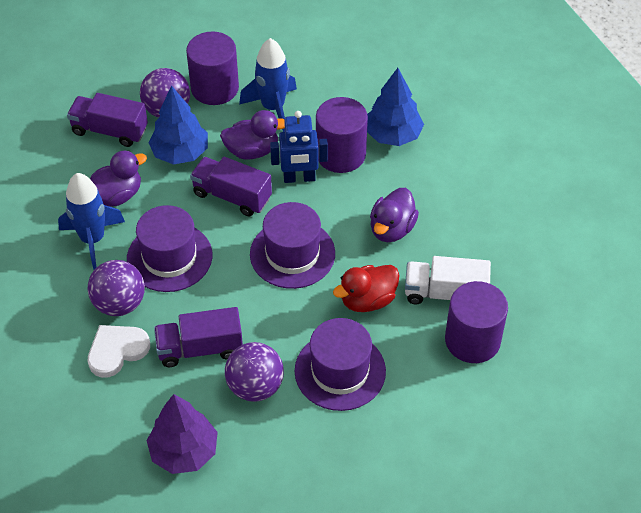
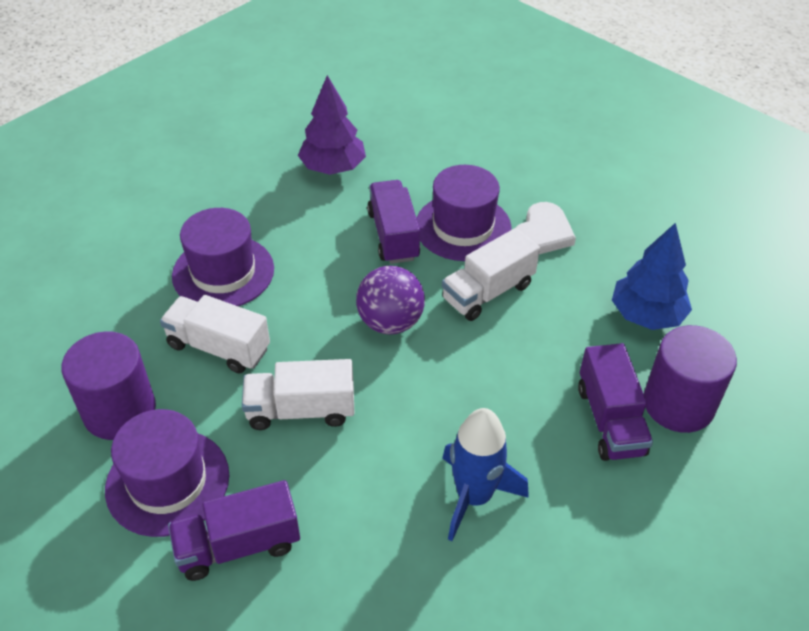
blue robot: [270,111,328,183] = 1 -> none = 0
blue rocket: [58,173,125,270] [239,38,297,132] = 2 -> [442,408,529,541] = 1
blue tree: [149,85,208,165] [367,68,424,146] = 2 -> [612,223,692,330] = 1
purple ball: [88,260,145,316] [140,68,190,118] [225,342,284,402] = 3 -> [356,266,425,335] = 1
purple cylinder: [186,32,239,105] [316,97,368,173] [445,281,508,363] = 3 -> [61,332,156,440] [644,325,737,433] = 2
purple duck: [90,150,147,207] [220,110,285,160] [370,188,419,242] = 3 -> none = 0
red duck: [333,265,400,312] = 1 -> none = 0
white truck: [405,256,491,304] = 1 -> [160,295,270,373] [242,359,354,430] [442,228,540,321] = 3

